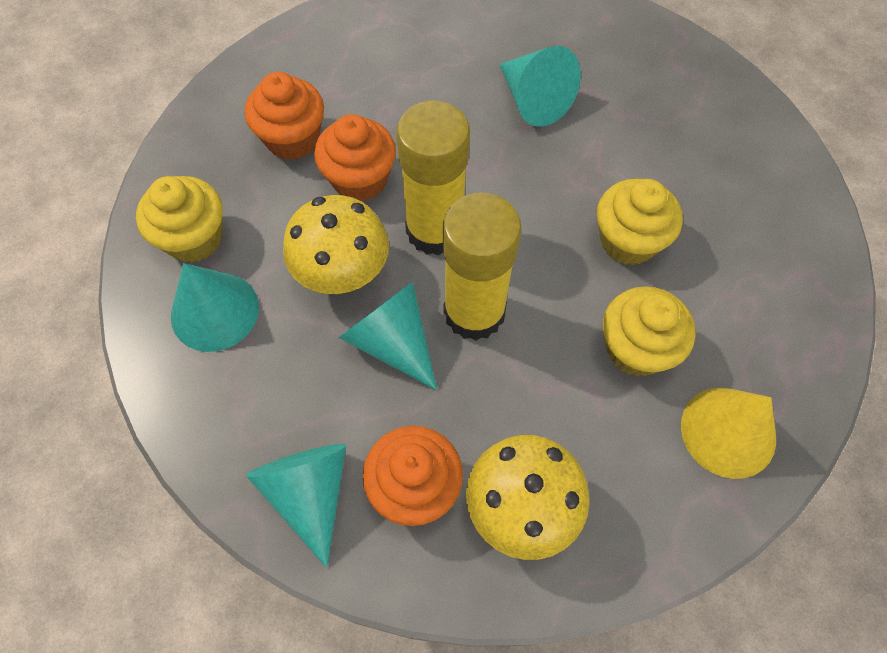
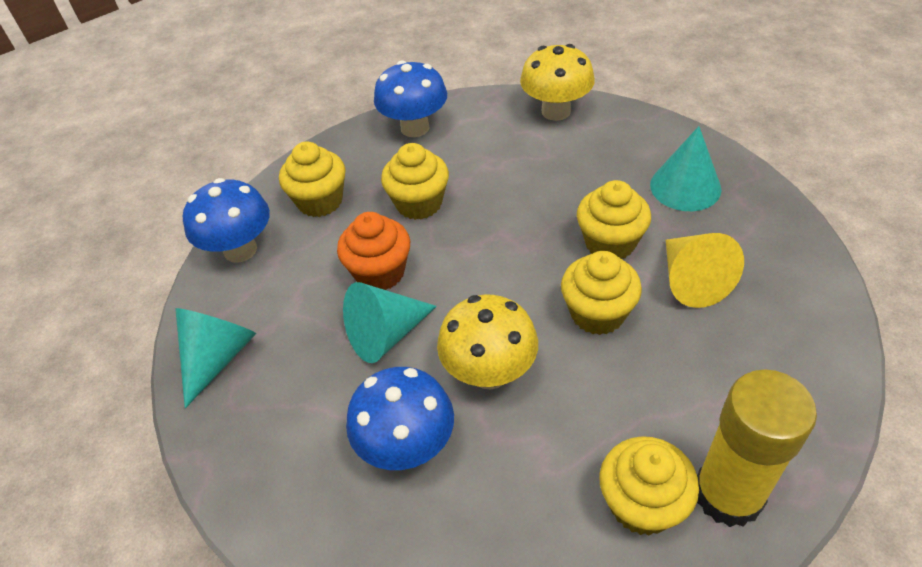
blue mushroom: none = 0 -> [183,178,270,263] [346,367,454,470] [374,60,447,137] = 3
orange cupcake: [245,72,324,160] [314,114,396,201] [363,426,463,526] = 3 -> [337,212,410,290] = 1
turquoise cone: [171,263,259,352] [246,444,346,568] [338,282,437,390] [499,46,581,127] = 4 -> [175,308,256,408] [343,282,437,363] [650,126,721,211] = 3
yellow cupcake: [136,176,223,263] [597,179,683,265] [603,286,696,376] = 3 -> [279,141,346,217] [381,143,449,220] [561,251,642,335] [577,180,651,259] [600,436,699,535] = 5
yellow glue stick: [396,100,470,256] [443,193,522,341] = 2 -> [697,370,817,527] = 1

